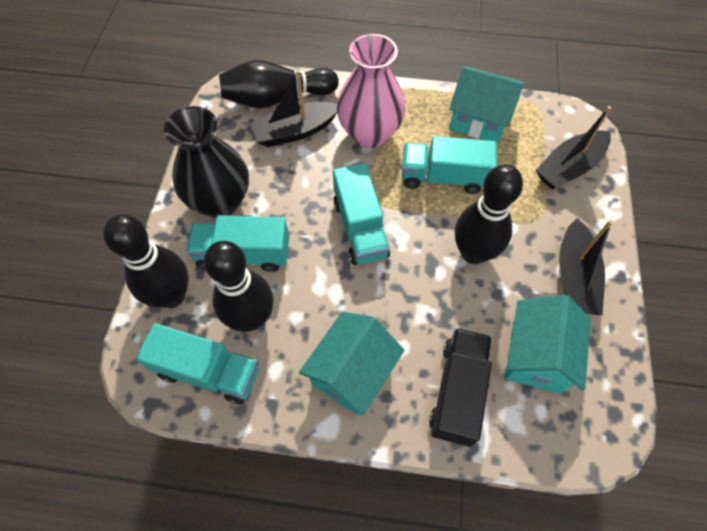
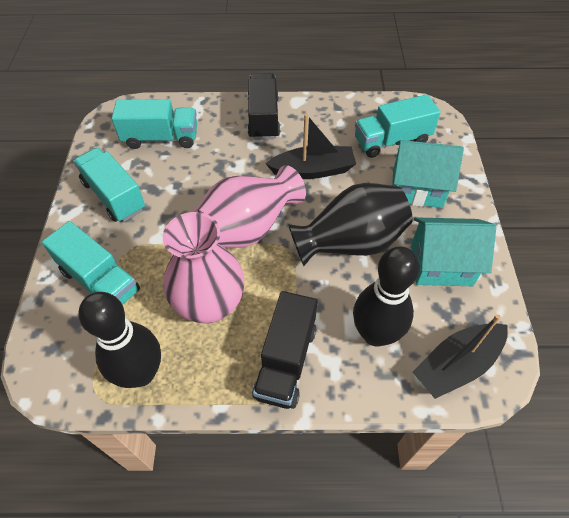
black boat: [250,70,337,147] [536,106,611,190] [559,218,613,315] = 3 -> [266,114,356,179] [413,314,508,399] = 2
black bowling pin: [103,214,189,308] [204,241,274,332] [219,60,339,109] [455,164,523,264] = 4 -> [79,292,161,388] [353,246,420,347] = 2
black truck: [429,328,492,447] = 1 -> [247,73,280,140] [252,291,317,409] = 2
pink vase: [336,34,406,148] = 1 -> [163,212,245,323] [194,165,306,248] = 2
turquoise house: [299,312,405,415] [449,66,524,143] [505,295,591,394] = 3 -> [392,140,464,208] [411,217,496,286] = 2

